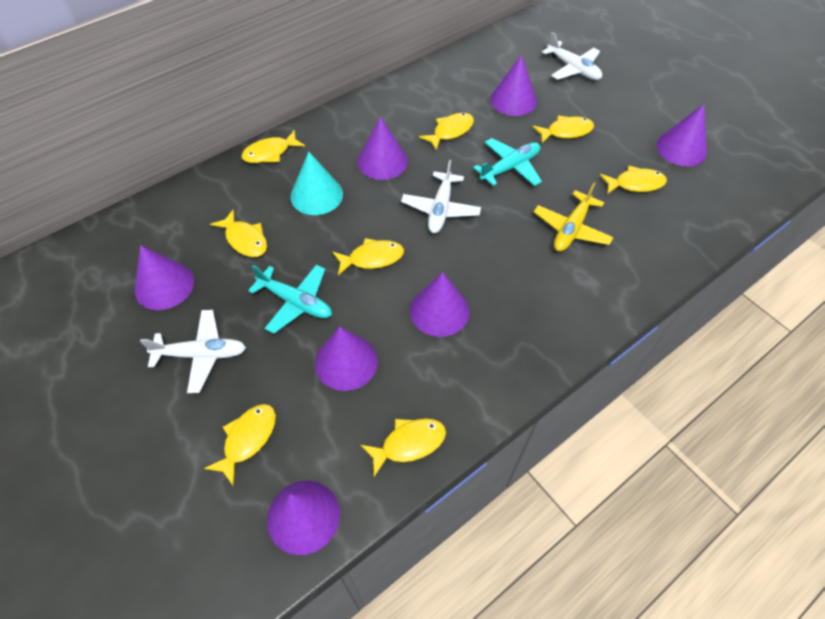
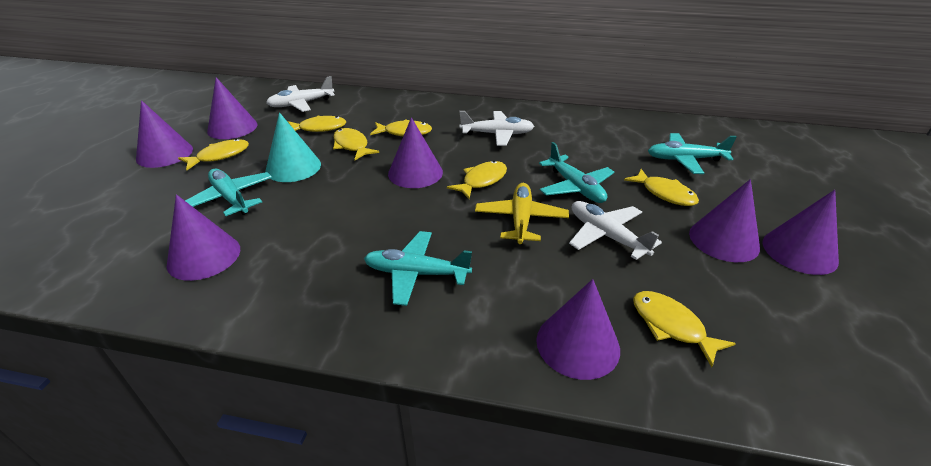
turquoise plane: [248,264,332,334] [473,138,542,186] = 2 -> [185,168,272,216] [364,231,472,306] [539,142,614,203] [648,133,737,174] = 4
yellow fish: [204,404,276,485] [210,210,267,257] [241,130,305,163] [333,238,404,275] [361,418,446,477] [419,113,474,150] [533,116,594,143] [600,166,667,194] = 8 -> [178,139,249,170] [287,116,346,132] [333,128,379,160] [370,119,432,136] [447,161,507,199] [624,169,699,206] [633,291,736,367] = 7

